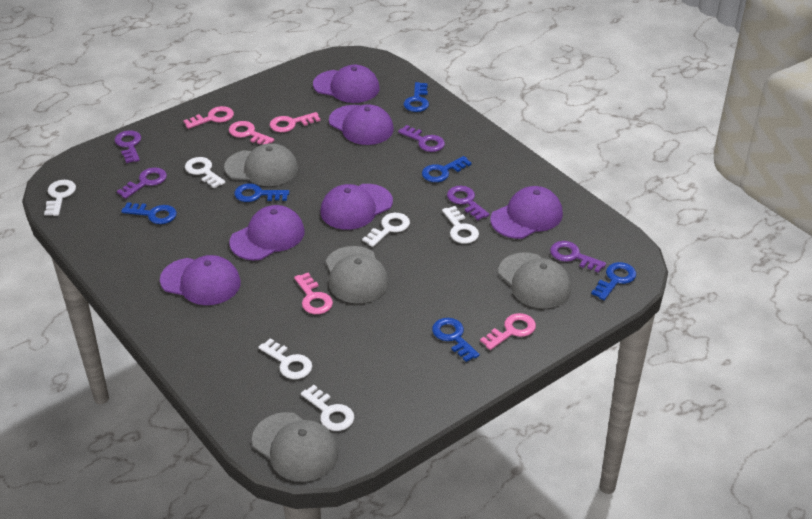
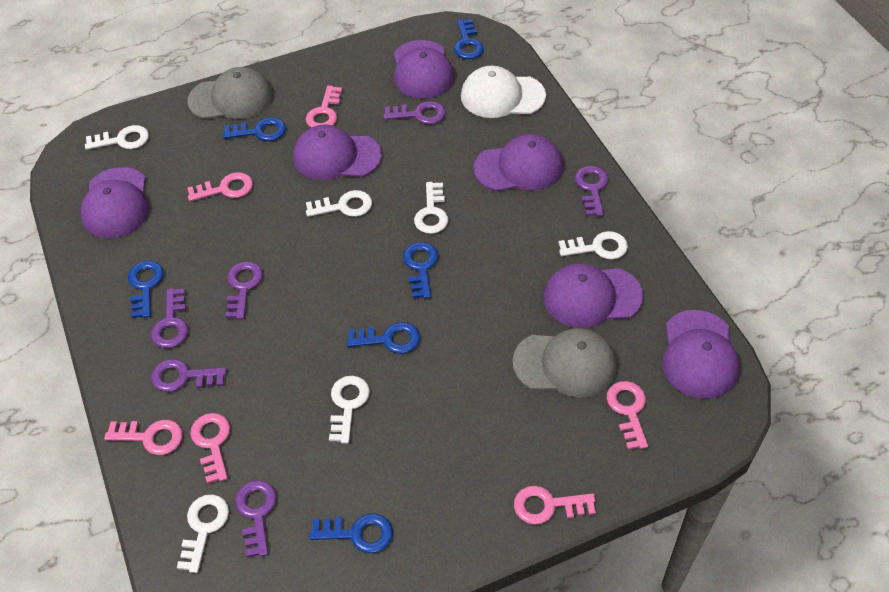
grey cap: [224,143,298,186] [252,412,339,482] [326,246,389,304] [498,252,571,309] = 4 -> [187,67,273,119] [512,328,617,398] = 2
pink key: [183,106,234,129] [229,121,274,145] [270,112,320,132] [294,273,333,314] [480,313,536,350] = 5 -> [104,420,183,455] [187,172,253,202] [190,413,230,484] [306,85,342,128] [514,486,596,525] [607,381,648,450] = 6
purple key: [114,130,141,163] [117,167,167,199] [398,125,445,152] [447,186,490,220] [550,241,606,273] = 5 -> [151,288,188,348] [151,359,227,392] [226,261,263,319] [235,480,277,557] [384,101,446,124] [575,166,608,216] = 6
white cap: none = 0 -> [461,66,546,118] = 1

